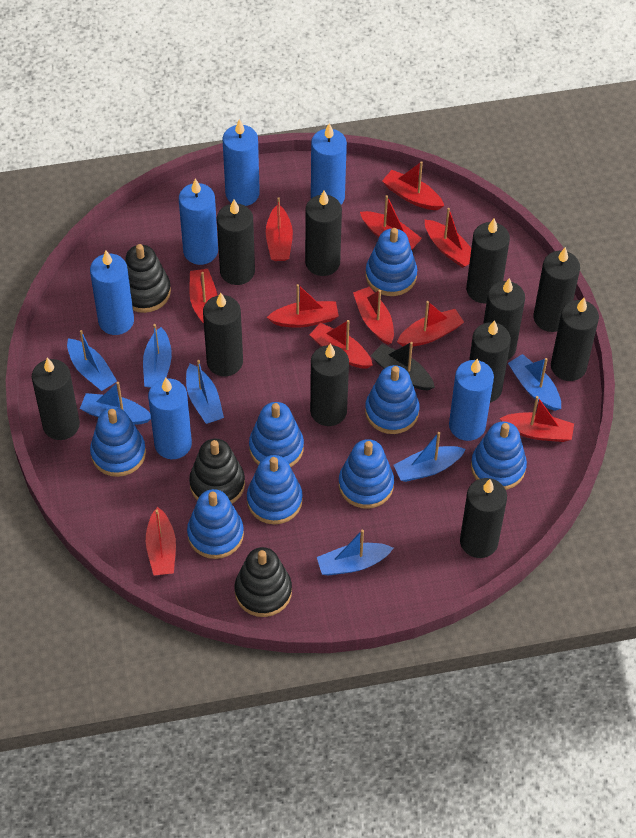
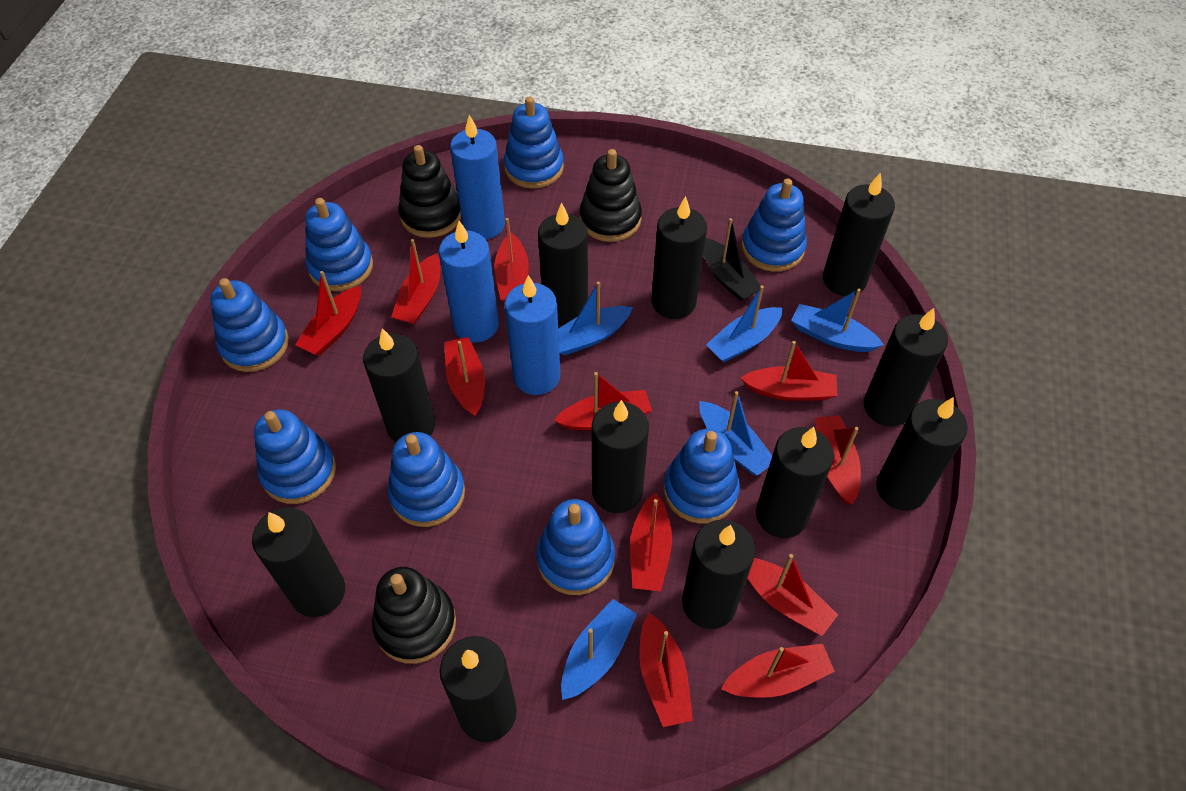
blue boat: [67,330,117,391] [80,382,151,425] [143,324,172,388] [186,360,224,424] [317,530,393,576] [394,432,466,482] [508,354,561,411] = 7 -> [558,282,633,355] [561,599,637,700] [699,391,772,476] [706,285,783,362] [791,289,884,352] = 5
blue candle: [90,251,134,335] [148,377,192,459] [179,178,218,265] [223,119,260,206] [311,123,347,205] [449,359,494,441] = 6 -> [439,221,499,343] [450,115,505,239] [504,275,561,395] = 3

